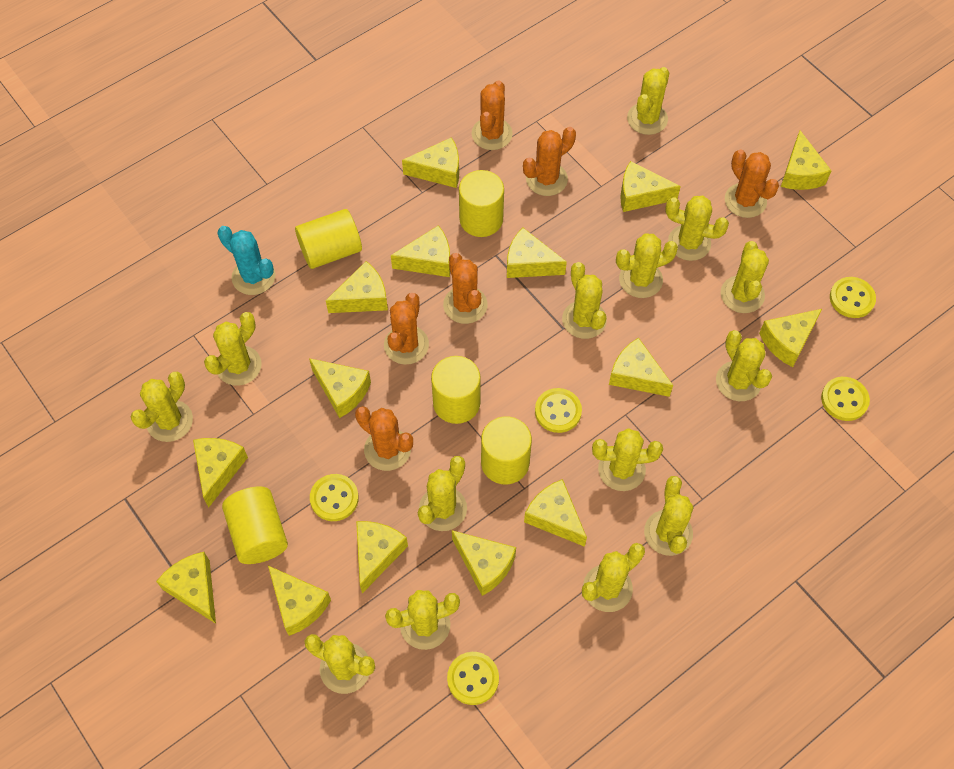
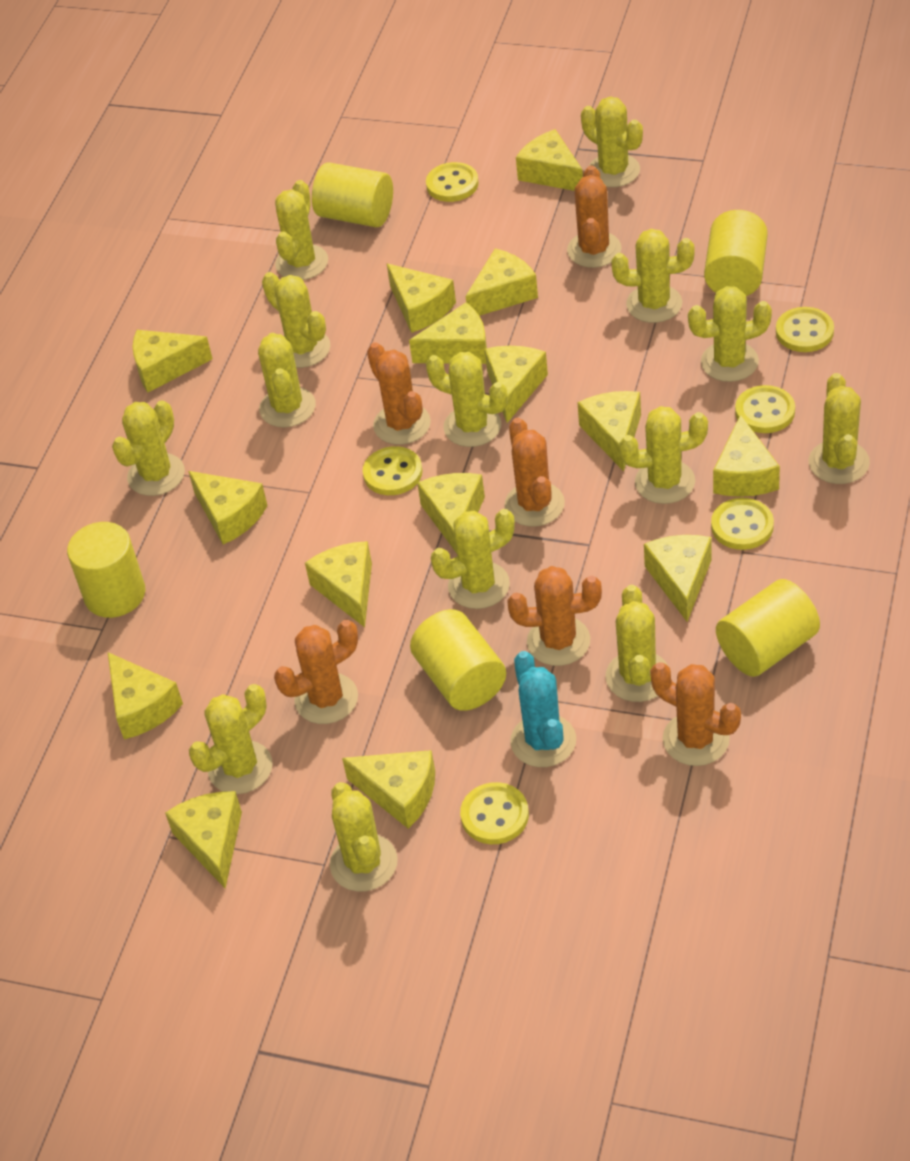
yellow button: [310,474,359,521] [447,652,499,705] [535,388,582,433] [821,377,870,421] [830,277,876,318] = 5 -> [363,446,422,495] [426,162,479,202] [460,782,529,844] [711,498,774,550] [735,385,795,433] [776,307,834,352] = 6

